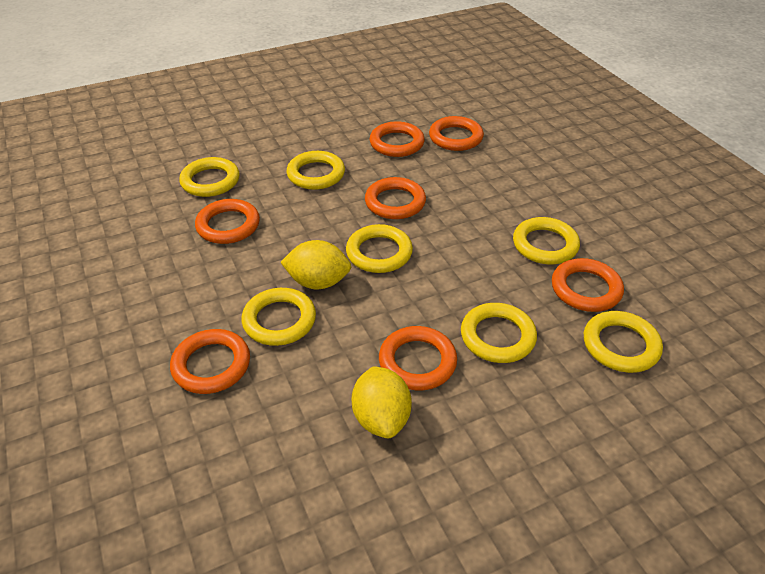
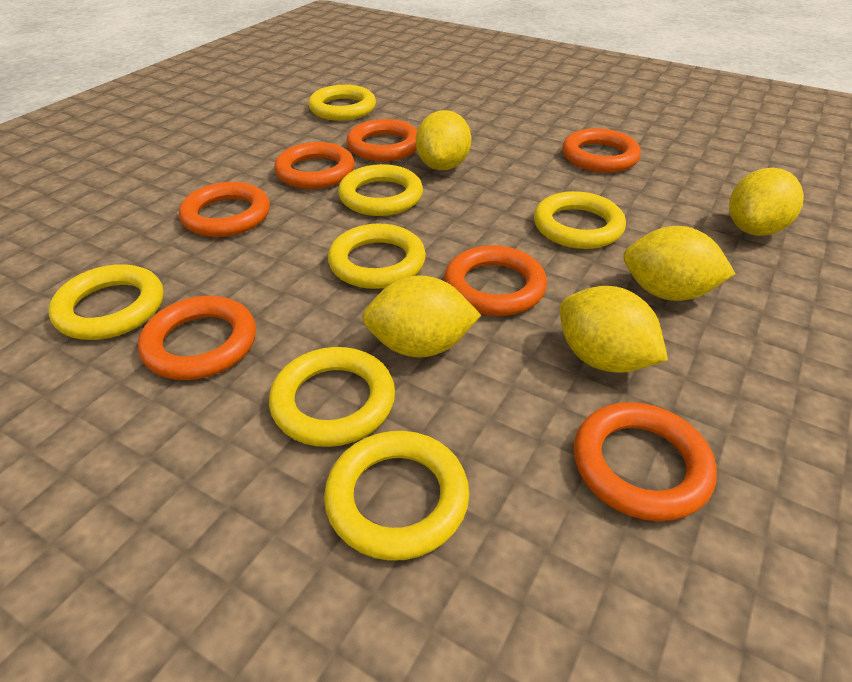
yellow lemon: [280,240,351,289] [351,366,412,438] = 2 -> [362,275,481,358] [416,110,471,170] [560,286,668,373] [623,226,735,301] [729,168,804,236] = 5

